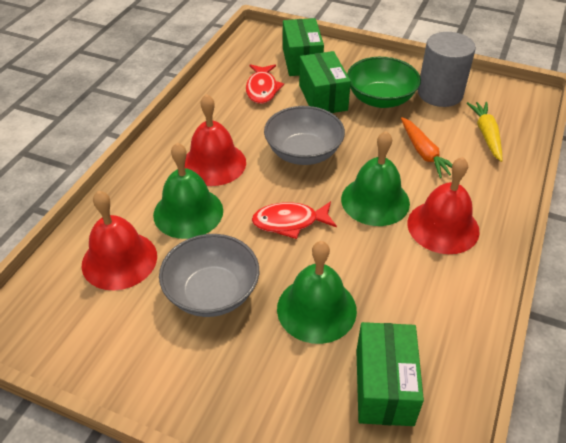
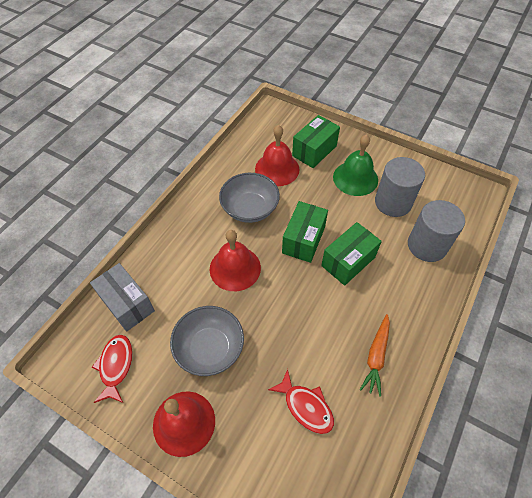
green bell: [153,143,223,239] [277,241,357,344] [341,131,410,226] = 3 -> [333,134,378,196] = 1
green bowl: [347,57,421,108] = 1 -> none = 0
grey box: none = 0 -> [90,263,155,332] = 1
grey cylinder: [418,32,476,107] = 1 -> [375,157,425,217] [408,200,465,262] = 2
yellow carrot: [467,102,503,162] = 1 -> none = 0

